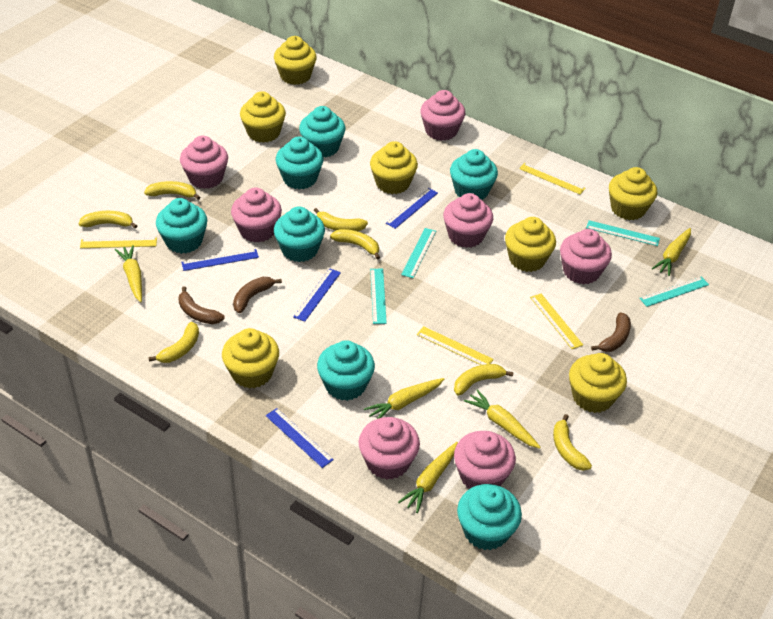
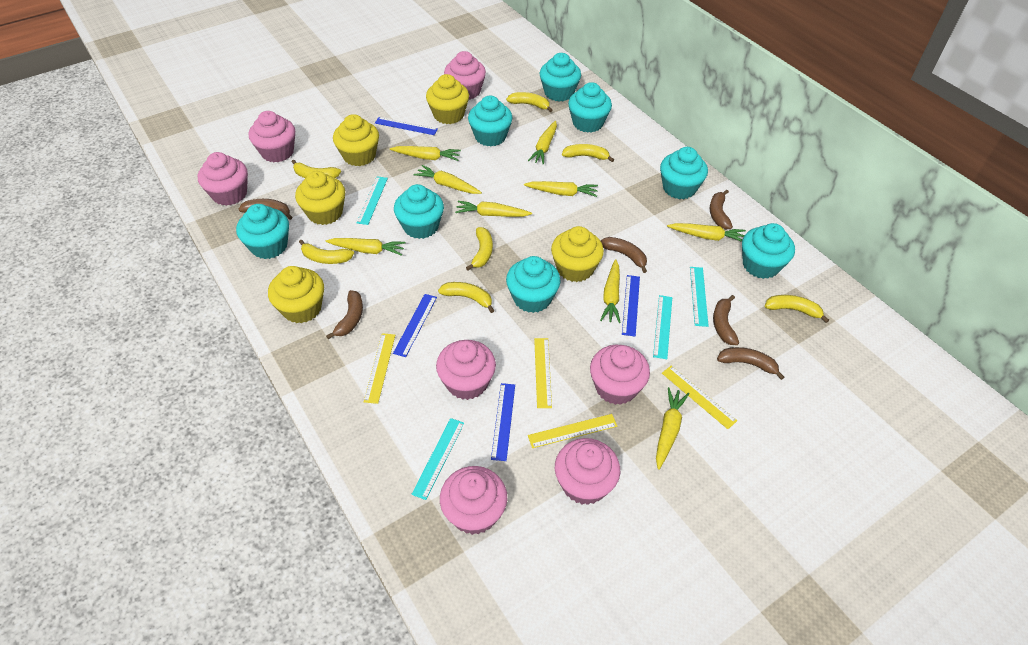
brown banana: [178,286,225,324] [233,277,282,313] [591,312,631,352] = 3 -> [239,199,292,220] [326,290,363,339] [601,237,647,273] [710,190,733,229] [713,295,739,345] [717,347,784,380] = 6
turquoise cupcake: [156,198,207,254] [274,206,325,262] [276,137,324,189] [299,106,346,157] [317,340,375,401] [450,149,498,200] [457,484,522,550] = 7 -> [236,204,289,259] [394,184,444,239] [468,96,513,147] [506,256,561,313] [540,53,581,102] [568,82,612,133] [660,147,708,199] [742,223,795,279] = 8
yellow carrot: [115,245,142,302] [364,378,444,419] [398,442,458,513] [464,389,541,449] [652,228,691,276] = 5 -> [326,238,406,256] [390,146,461,161] [414,165,482,194] [455,201,532,217] [524,181,598,197] [528,121,557,165] [600,259,621,323] [656,387,689,470] [667,223,746,242] = 9
yellow cupcake: [222,328,279,388] [240,91,286,143] [274,36,317,85] [370,141,418,194] [505,217,556,272] [569,353,627,413] [609,167,657,220] = 7 -> [268,266,324,323] [295,171,345,225] [333,114,379,166] [426,74,469,124] [551,226,604,282] = 5

